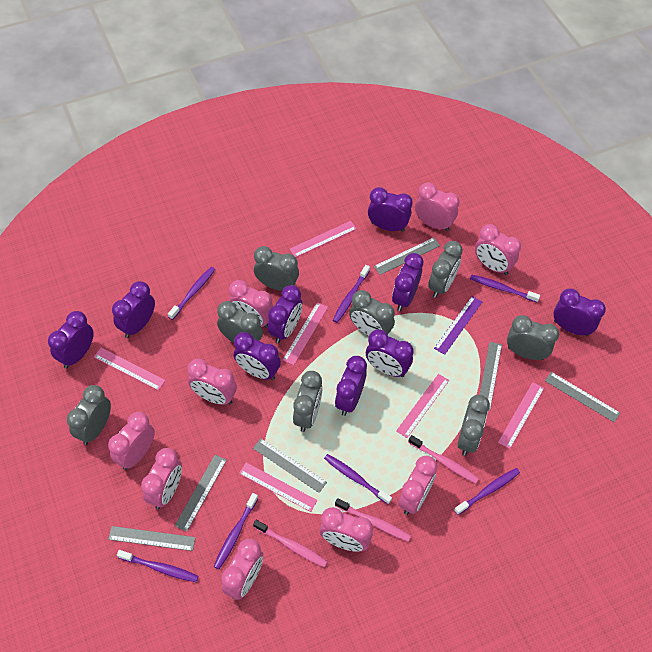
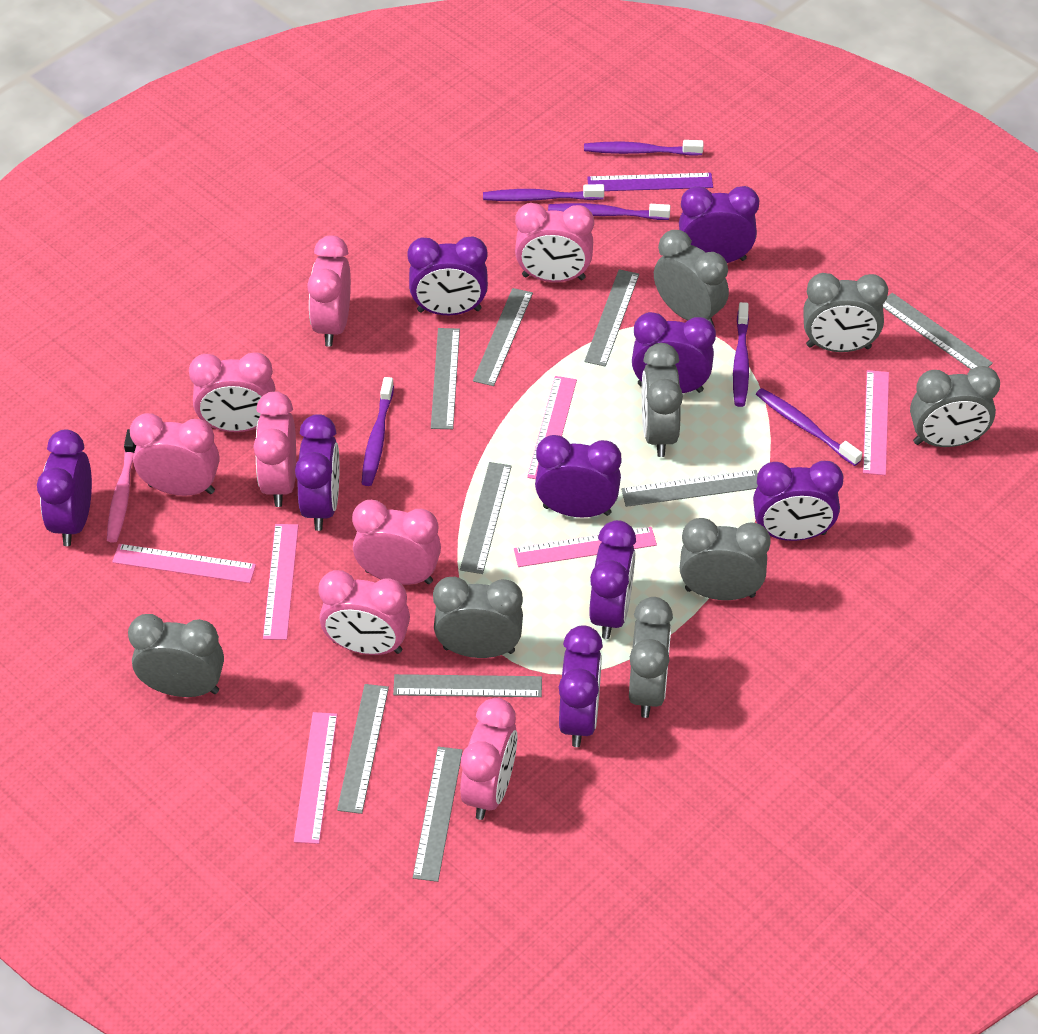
grey ruler: [108,526,196,551] [175,455,227,532] [253,439,327,493] [374,237,440,275] [480,342,502,411] [545,372,620,422] = 6 -> [337,684,389,814] [393,674,542,697] [413,747,463,882] [431,328,460,429] [460,462,512,574] [473,288,533,386] [584,269,639,366] [621,470,758,507] [883,293,993,369] = 9
pink clock: [108,412,155,470] [141,448,182,509] [188,359,237,405] [221,539,263,600] [229,280,273,328] [320,507,373,552] [398,456,438,515] [415,182,460,231] [475,224,521,275] = 9 -> [130,413,219,496] [189,352,275,432] [253,391,296,507] [307,236,351,347] [319,570,410,655] [352,500,441,585] [460,698,518,820] [515,203,594,282] = 8
pink toothbrush: [253,520,327,567] [335,498,411,541] [408,435,479,483] = 3 -> [107,429,137,542] = 1
purple toothbrush: [117,550,199,582] [168,267,215,320] [213,493,258,569] [324,454,392,504] [333,265,370,323] [454,468,520,515] [470,275,540,302] = 7 -> [361,377,394,486] [483,184,604,201] [548,203,670,220] [584,140,704,156] [733,302,749,407] [756,388,862,466] = 6

